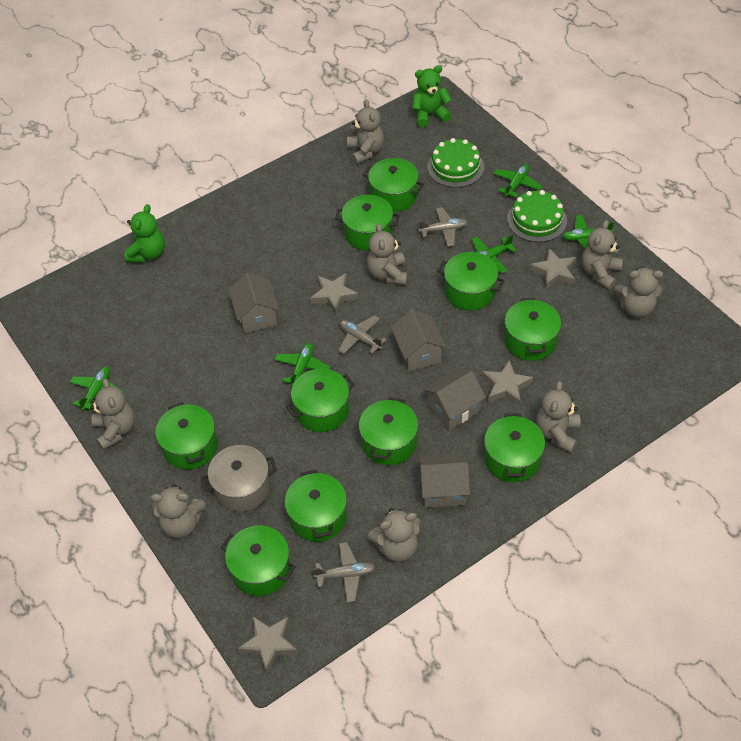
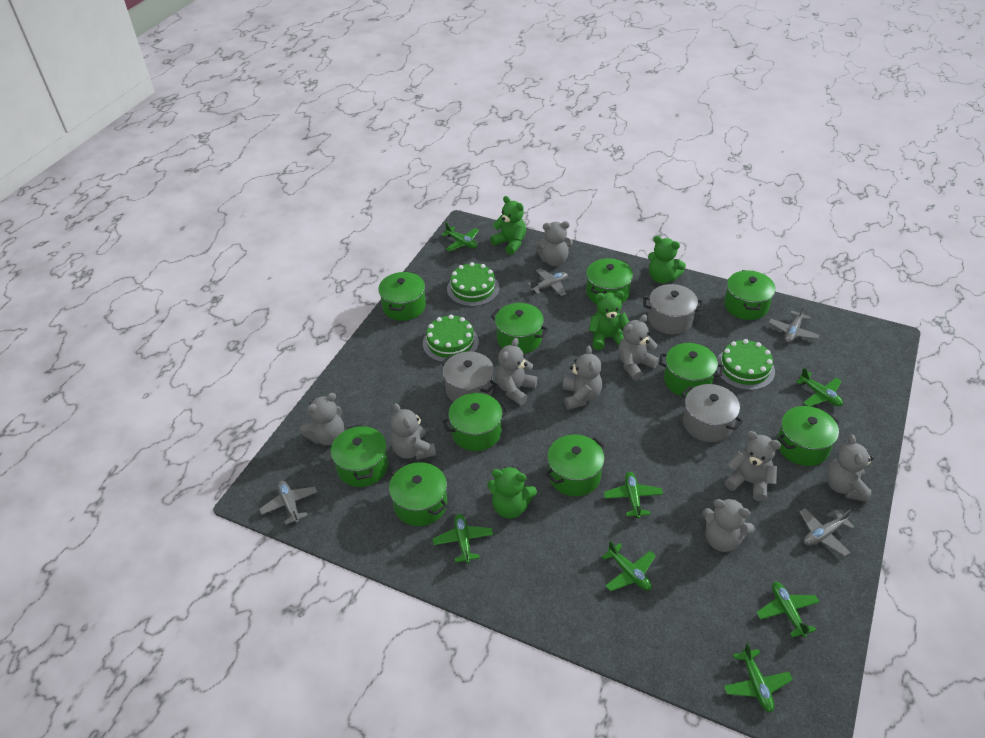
green cake: [427,138,484,188] [507,190,567,242] = 2 -> [423,315,479,363] [447,262,499,306] [716,339,775,390] = 3
green plane: [70,366,124,411] [274,343,330,386] [472,235,517,273] [493,164,542,198] [563,215,614,249] = 5 -> [432,514,493,564] [442,222,479,252] [602,541,656,591] [604,472,663,519] [724,643,793,713] [756,582,820,638] [796,368,843,406] = 7
green teddy bear: [125,204,165,263] [412,65,452,127] = 2 -> [487,466,537,519] [490,196,526,255] [589,291,629,350] [648,236,686,283] = 4
grey house: [229,273,279,333] [391,309,446,372] [419,454,470,508] [423,368,486,430] = 4 -> none = 0
grey plane: [313,542,375,602] [338,315,387,354] [419,207,468,246] = 3 -> [259,481,317,525] [527,268,568,296] [769,305,820,343] [799,508,855,556] = 4
grey pot: [201,445,277,512] = 1 -> [441,352,497,402] [643,284,703,334] [681,384,743,442] = 3
grey star: [238,616,298,673] [310,273,359,314] [482,359,533,406] [530,248,577,290] = 4 -> none = 0
grey teddy bear: [90,379,135,450] [151,484,205,538] [347,100,384,164] [367,223,407,285] [368,508,421,562] [536,381,581,453] [581,220,623,289] [615,267,663,318] = 8 -> [300,393,344,445] [390,403,436,460] [496,338,538,405] [535,221,573,266] [563,346,602,410] [618,314,659,381] [702,498,755,552] [725,431,781,502] [826,435,874,502] = 9

